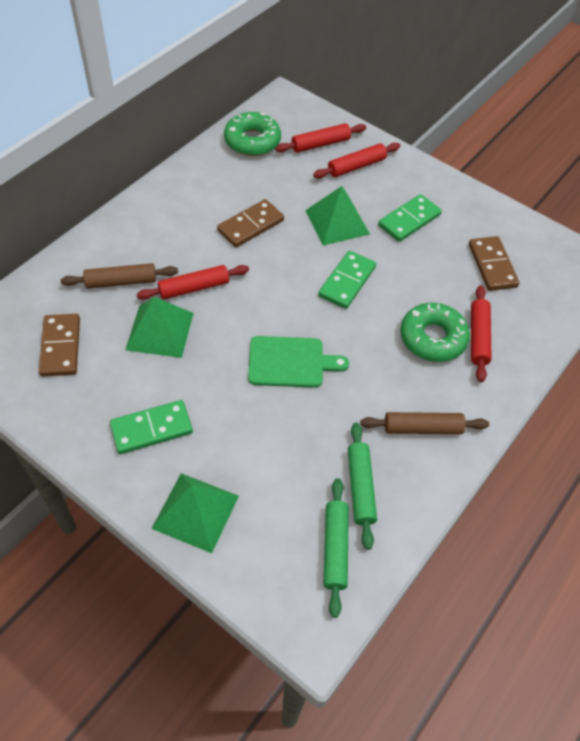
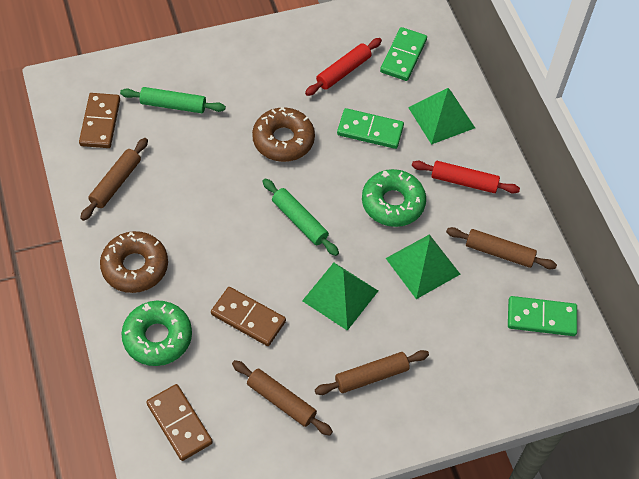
brown donut: none = 0 -> [100,231,168,293] [252,107,315,162] = 2
brown rolling pin: [61,263,178,289] [360,412,489,434] = 2 -> [80,138,148,221] [232,360,333,436] [315,350,429,395] [446,227,557,269] = 4
green cutting board: [248,336,349,388] = 1 -> none = 0
red rolling pin: [136,265,249,300] [275,123,366,153] [313,143,400,178] [471,285,492,382] = 4 -> [305,38,382,96] [412,161,520,193] = 2

